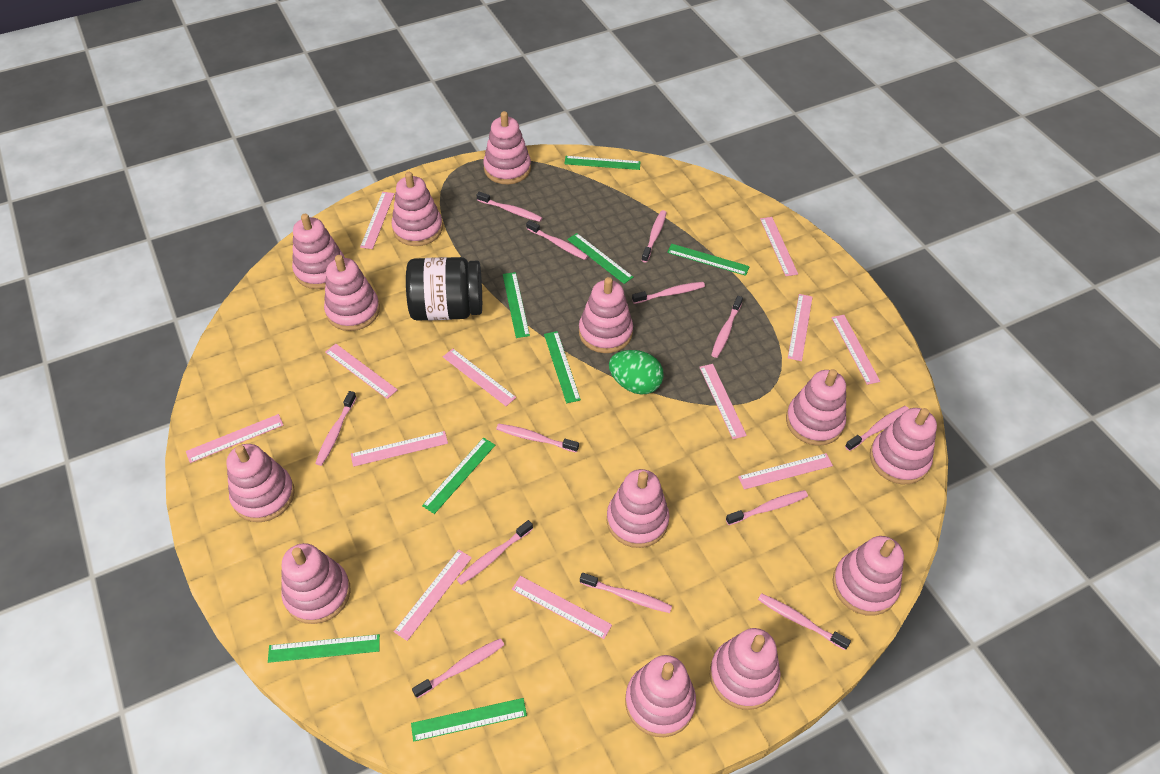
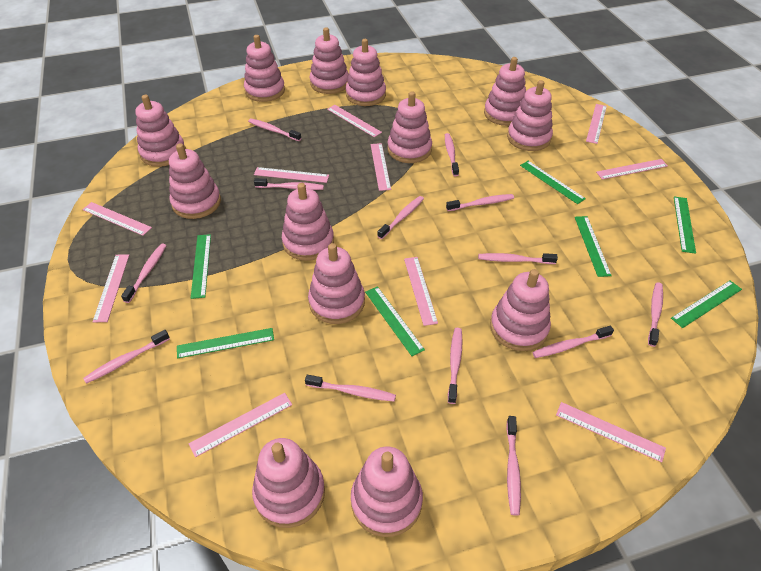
black jar: [406,257,482,321] = 1 -> none = 0
green egg: [609,350,664,395] = 1 -> none = 0
green ruler: [268,634,380,663] [411,698,527,742] [422,438,495,514] [503,272,530,338] [544,331,581,403] [564,156,641,170] [567,233,633,284] [667,244,750,276] = 8 -> [177,328,274,359] [191,234,211,299] [365,286,425,356] [520,161,586,204] [575,216,612,277] [671,280,742,328] [674,197,696,254] = 7
pink ruler: [186,414,283,463] [325,344,398,399] [351,431,448,467] [360,192,395,249] [394,550,472,641] [443,349,516,406] [512,576,612,639] [699,364,747,439] [738,453,833,490] [760,217,798,276] [788,294,812,361] [831,315,880,385] = 12 -> [82,202,152,236] [92,254,129,322] [189,393,292,457] [254,167,329,183] [327,105,382,137] [370,143,391,191] [404,257,438,326] [556,402,666,462] [586,104,607,144] [596,159,668,180] = 10

